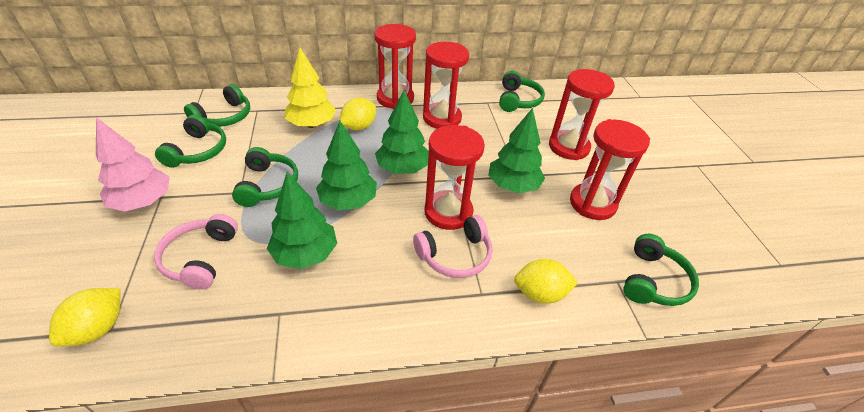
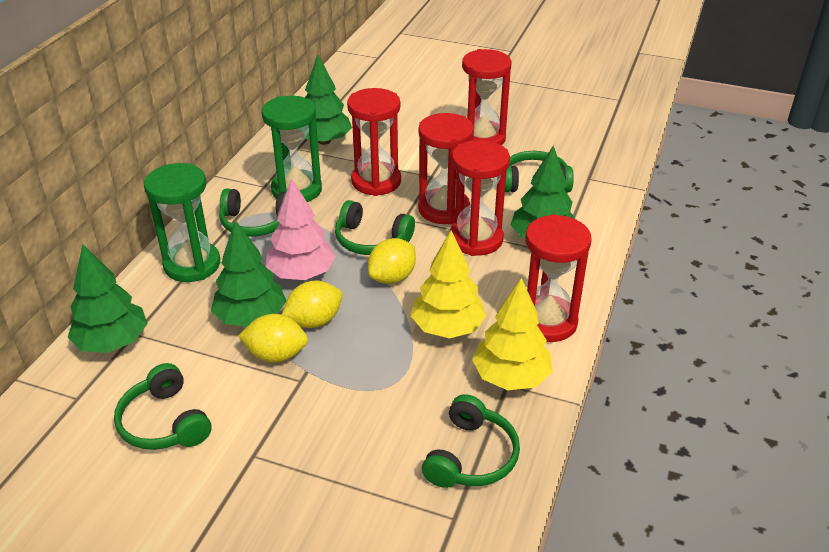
green hourglass: none = 0 -> [144,163,220,282] [262,96,322,202] = 2
pink headphones: [154,214,238,290] [413,215,492,278] = 2 -> none = 0
yellow tree: [285,48,336,128] = 1 -> [411,231,486,338] [472,278,553,390] = 2

